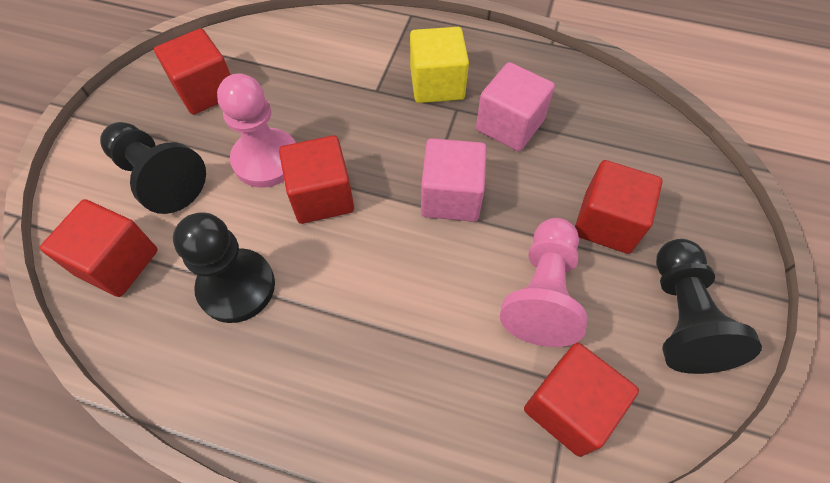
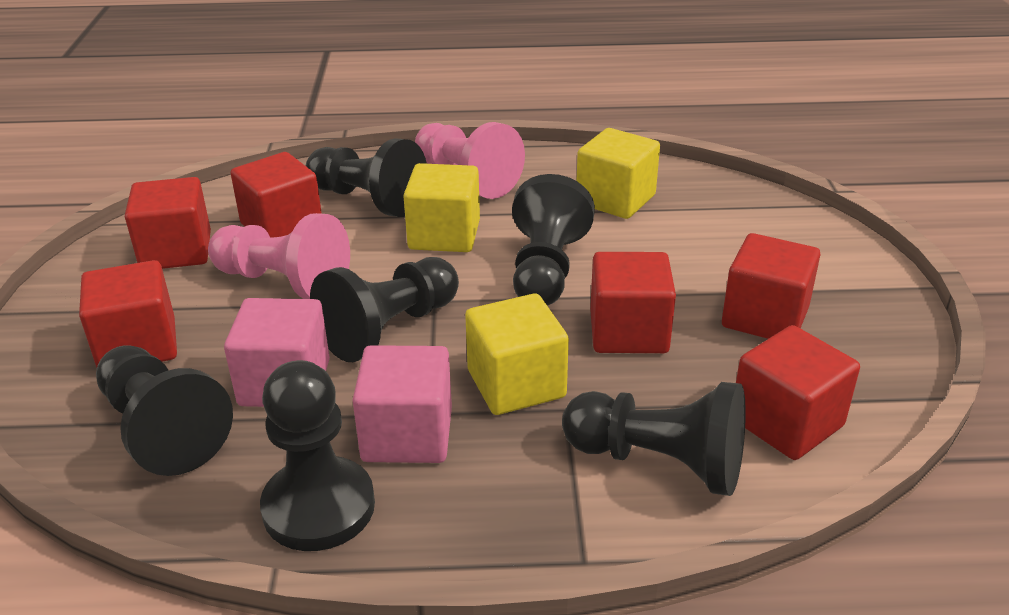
black pawn: [100,122,206,214] [173,212,275,323] [656,239,762,374] = 3 -> [96,345,233,476] [260,360,375,551] [306,138,427,217] [310,257,459,362] [512,174,595,306] [562,382,746,496] = 6
red cube: [40,199,158,297] [154,28,231,115] [279,135,354,224] [524,343,639,457] [575,160,663,254] = 5 -> [79,260,177,368] [125,177,211,269] [231,152,322,238] [590,252,676,353] [722,233,820,339] [736,325,860,460] = 6
yellow cube: [410,27,469,103] = 1 -> [403,163,480,252] [465,293,569,415] [577,128,660,219] = 3

